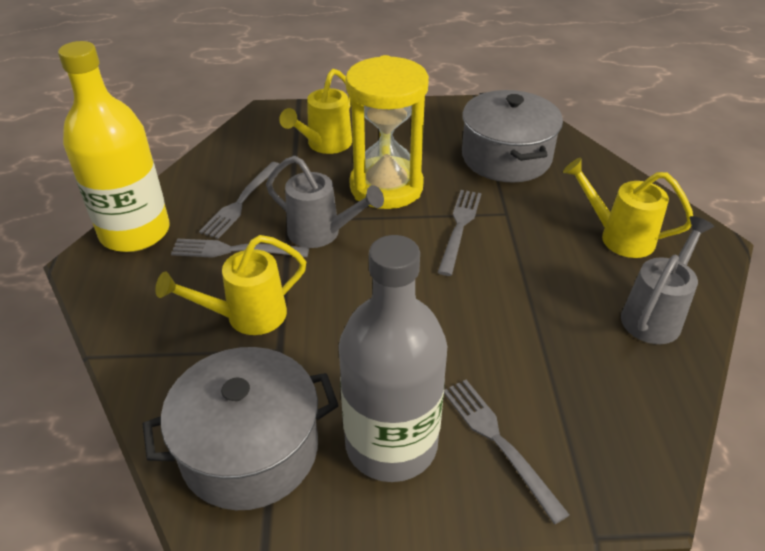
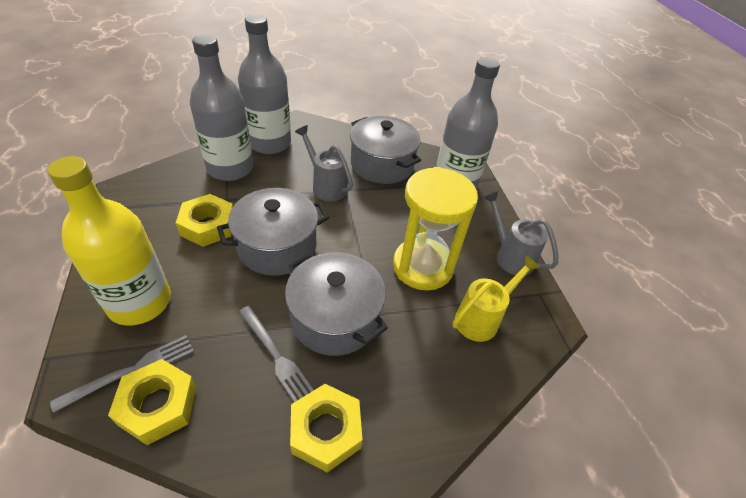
grey bottle: [339,235,447,482] = 1 -> [190,35,253,181] [238,15,291,154] [436,57,500,190] = 3
grey fork: [171,239,309,258] [199,162,280,239] [438,190,481,276] [444,380,570,524] = 4 -> [50,335,194,413] [239,306,314,402] = 2
grey pot: [143,347,339,510] [462,90,563,183] = 2 -> [217,188,329,276] [285,253,388,356] [350,116,421,184] = 3
yellow nut: none = 0 -> [108,359,197,445] [176,194,233,247] [290,384,363,473] = 3
yellow watering can: [155,235,306,335] [279,69,352,154] [563,157,693,258] = 3 -> [453,255,541,342] = 1

